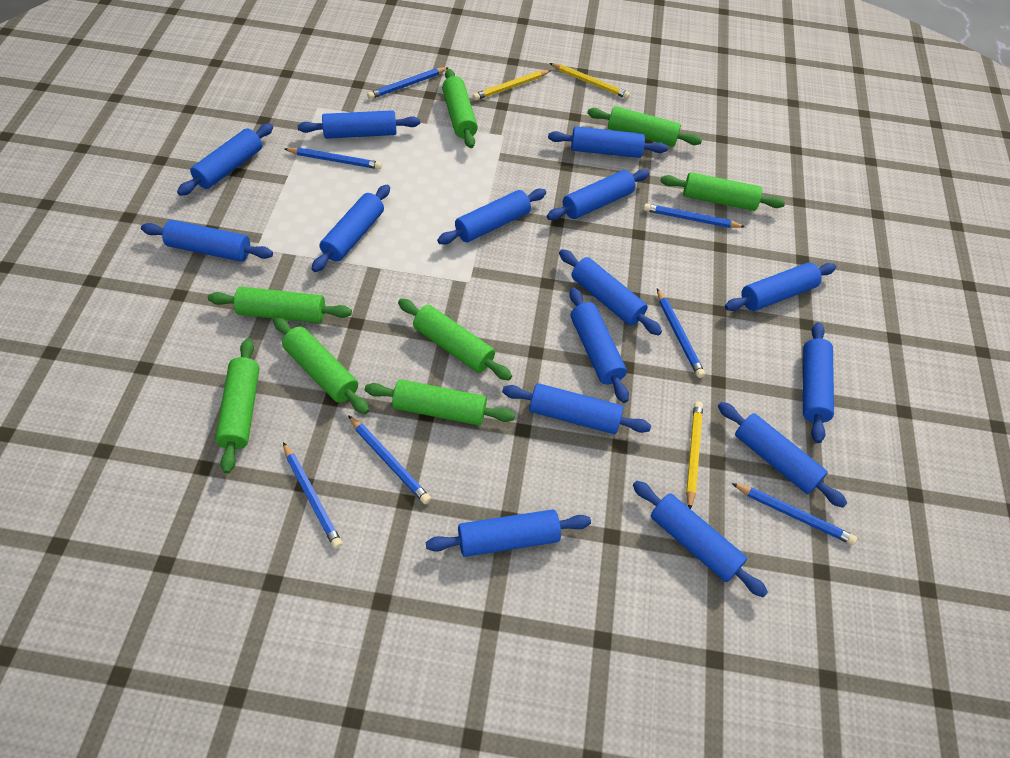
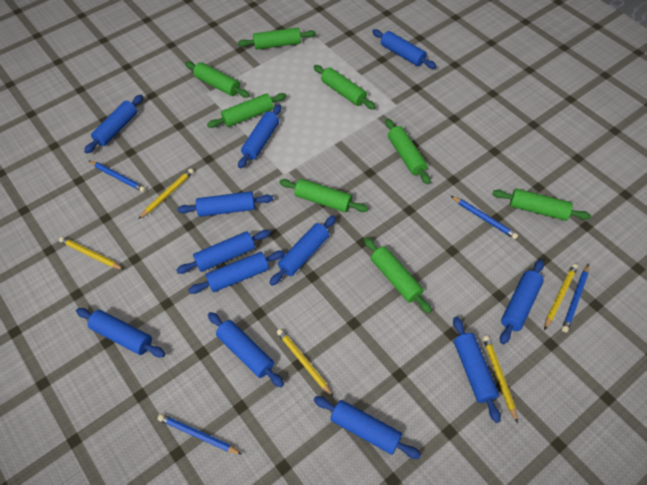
blue pencil: [283,442,343,549] [284,148,382,169] [348,415,431,504] [367,67,449,99] [643,203,745,228] [657,288,705,378] [731,483,857,545] = 7 -> [89,161,146,192] [158,414,242,454] [451,196,518,239] [562,264,589,333] = 4
blue rolling pin: [141,220,273,262] [177,123,273,196] [298,110,420,139] [312,185,390,272] [426,509,591,557] [437,189,546,245] [502,383,651,434] [547,169,649,220] [548,126,668,158] [559,249,662,335] [569,287,629,403] [633,481,768,598] [718,402,847,508] [725,262,836,311] [803,322,834,443] = 15 -> [76,308,165,357] [84,95,143,154] [176,230,271,274] [177,191,273,217] [188,250,285,294] [208,312,284,387] [238,104,281,168] [270,215,336,286] [314,396,421,459] [372,29,436,69] [453,316,501,423] [500,259,544,344] = 12
yellow pencil: [473,70,551,100] [549,63,630,99] [686,401,703,509] = 3 -> [59,237,124,270] [139,168,194,219] [277,329,333,397] [483,336,518,423] [544,264,578,330] = 5

